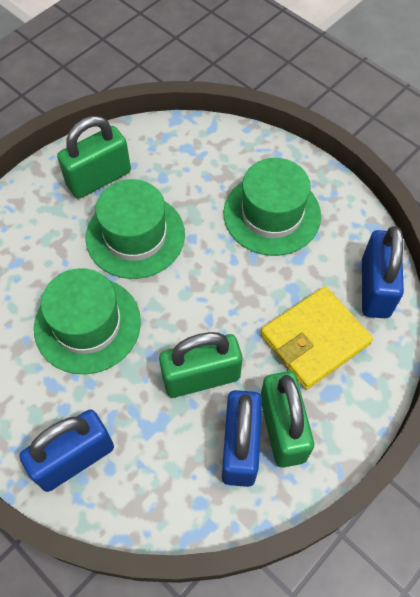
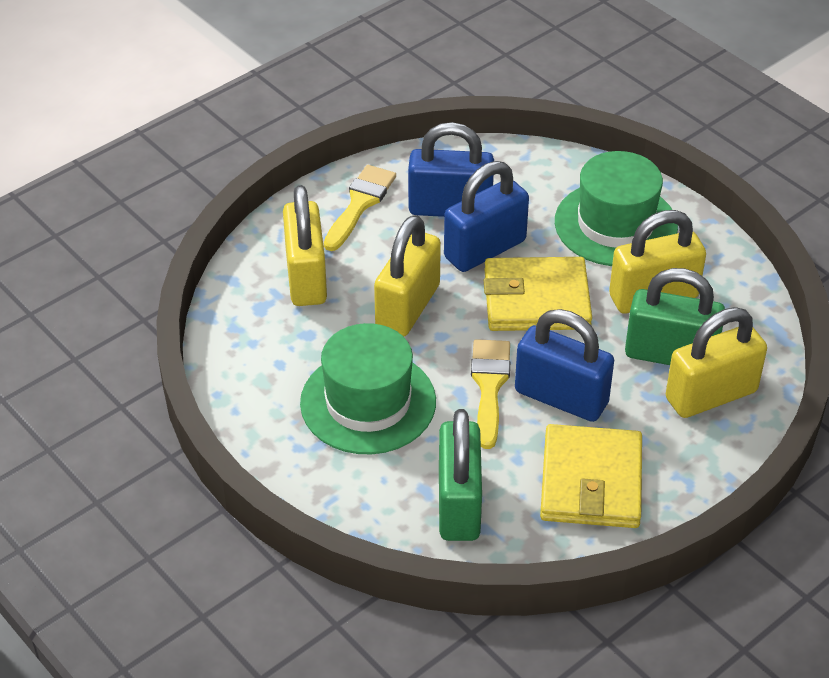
green hat: [34,268,141,374] [86,179,185,279] [223,158,321,256] = 3 -> [300,323,436,454] [555,151,678,266] = 2
green padlock: [57,116,131,199] [159,332,242,398] [261,371,314,468] = 3 -> [439,409,482,541] [625,268,725,365] = 2
yellow brush: none = 0 -> [324,165,396,251] [471,339,510,449] = 2
yellow padlock: none = 0 -> [283,185,327,306] [374,215,441,337] [609,210,706,314] [666,307,767,418] = 4
yellow wallet: [260,286,373,389] = 1 -> [484,257,592,331] [540,424,642,528] = 2

